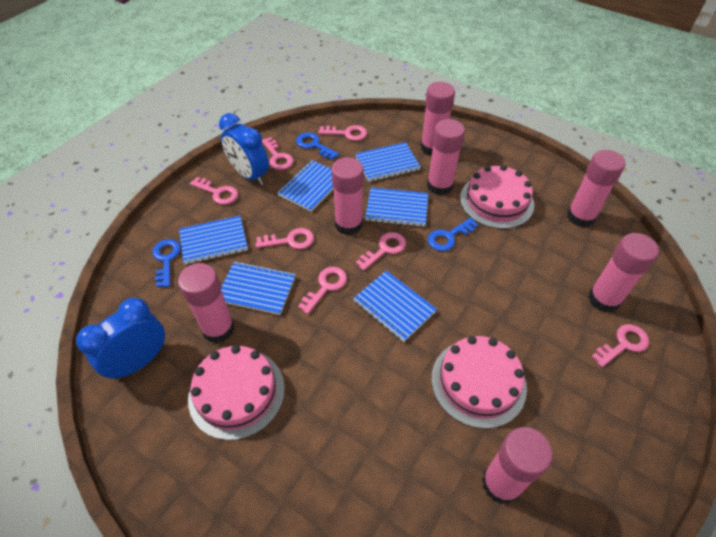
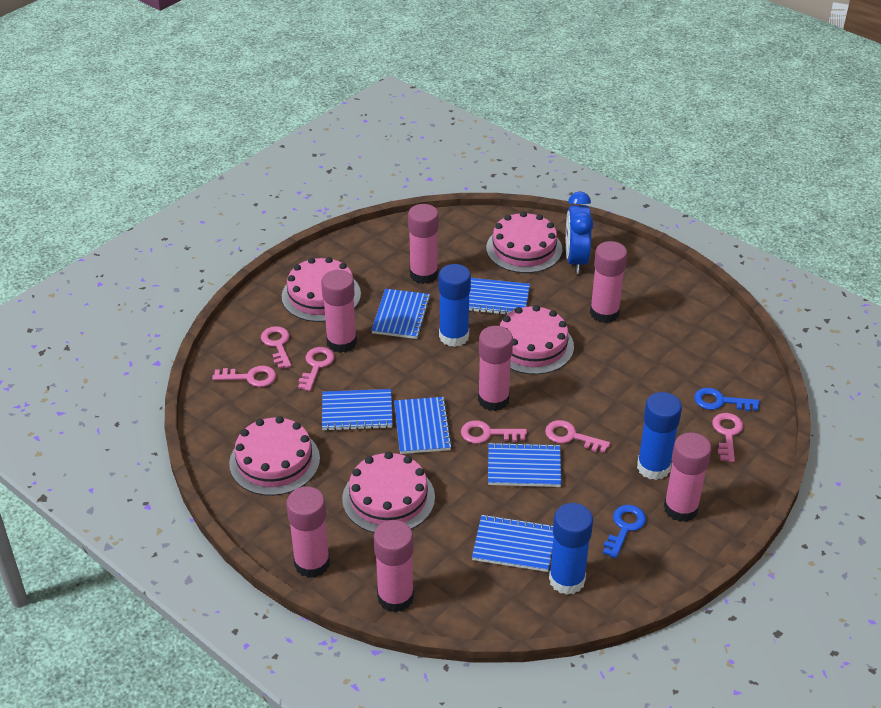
blue clock: [76,298,165,380] [219,113,269,185] = 2 -> [566,191,593,273] = 1
blue glue stick: none = 0 -> [439,264,471,347] [549,503,593,595] [637,392,682,480] = 3
blue key: [152,239,181,287] [296,132,339,160] [428,217,478,251] = 3 -> [603,505,646,559] [694,388,760,411] = 2
pink cake: [188,345,285,440] [431,336,527,429] [460,165,534,229] = 3 -> [229,416,320,496] [282,257,361,322] [342,451,435,533] [486,211,562,273] [500,305,574,375] = 5
pink key: [190,177,238,205] [255,228,314,249] [262,137,294,170] [298,267,347,314] [318,125,367,141] [356,232,406,271] [591,324,649,367] = 7 -> [212,366,276,387] [261,326,292,369] [298,347,335,391] [461,420,527,444] [545,420,610,453] [712,413,743,462] = 6

